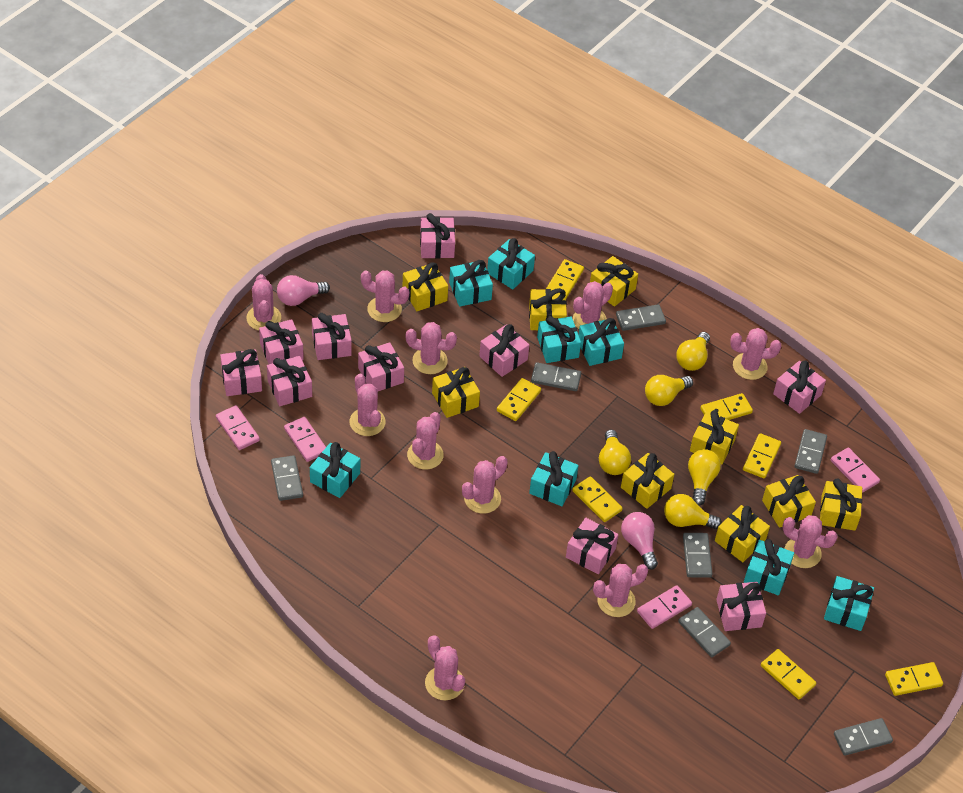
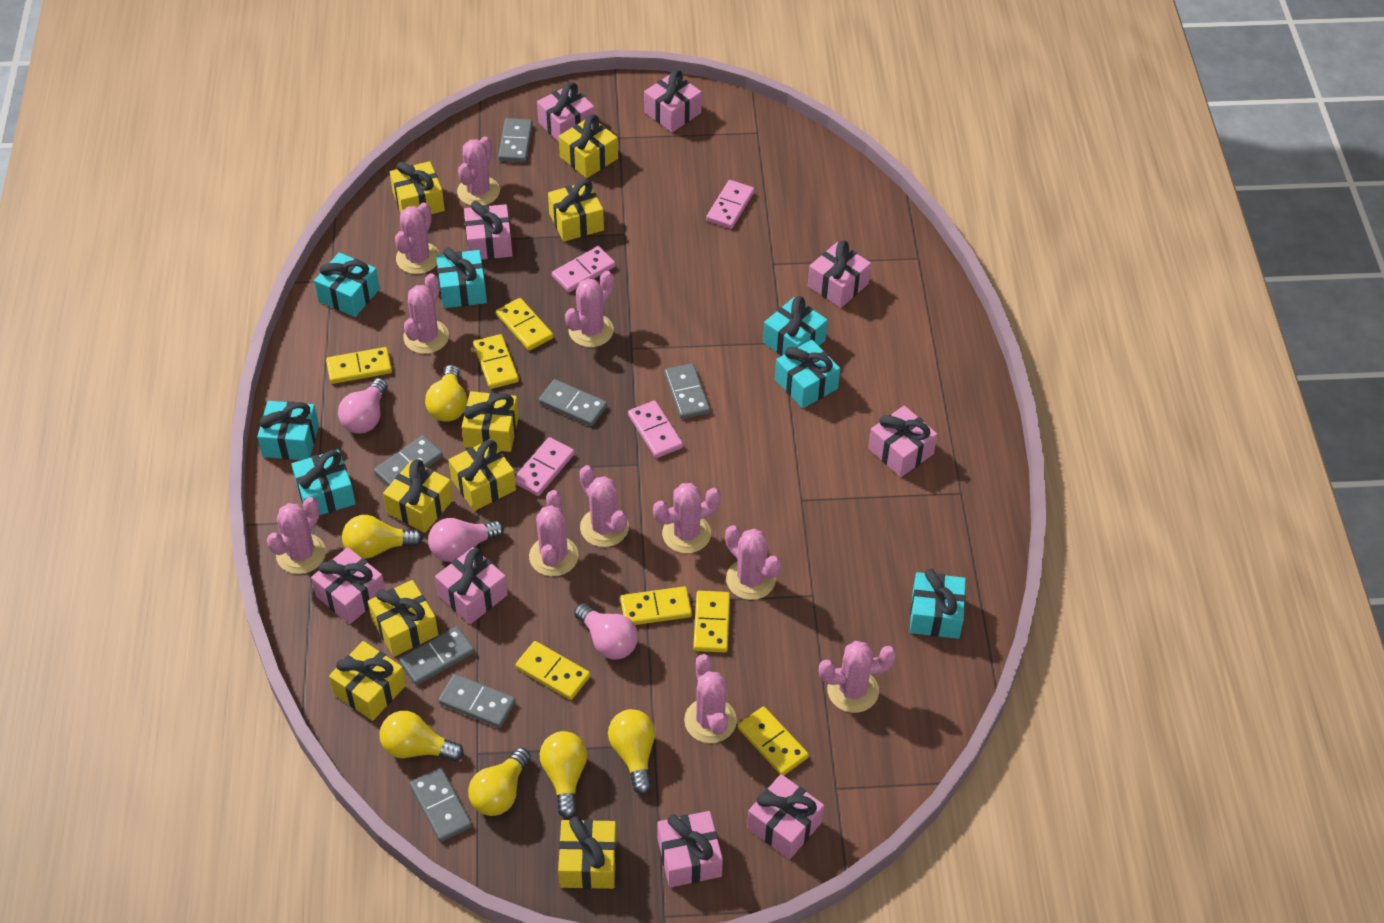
pink gift: [220,349,262,396] [259,319,304,364] [267,356,312,406] [312,313,352,360] [358,342,404,391] [420,213,455,258] [479,324,529,377] [566,518,619,574] [716,582,766,631] [773,361,826,414] = 10 -> [311,547,385,624] [435,547,508,624] [464,201,513,260] [537,82,595,142] [644,70,702,132] [657,811,723,888] [747,774,824,859] [808,240,871,308] [868,406,937,477] = 9
pink light bulb: [277,275,330,306] [621,512,658,570] = 2 -> [338,378,388,433] [428,518,504,562] [574,603,638,660] = 3
turquoise gift: [310,442,360,498] [449,260,493,307] [487,238,535,289] [529,451,579,506] [537,316,581,363] [578,318,624,366] [744,539,794,595] [824,576,874,631] = 8 -> [257,401,319,460] [291,450,356,515] [314,252,380,317] [436,247,487,308] [763,296,828,356] [775,340,840,408] [910,569,966,639] = 7
yellow light bulb: [599,430,631,475] [645,375,693,406] [664,494,722,529] [676,332,710,371] [688,449,721,506] = 5 -> [342,515,423,559] [379,711,464,761] [425,365,467,422] [468,748,531,816] [540,731,587,819] [608,709,655,795] = 6

